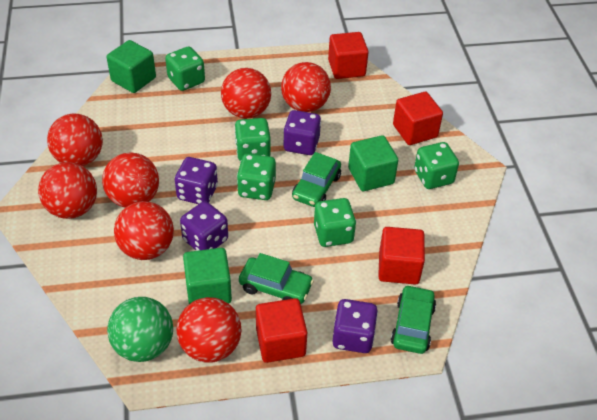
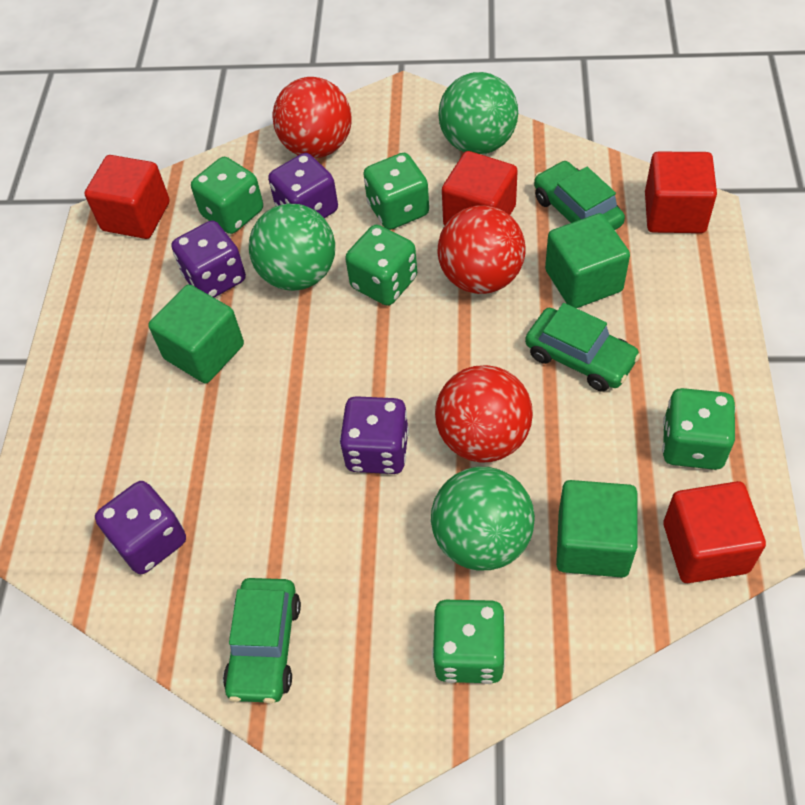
green ball: [107,297,173,362] = 1 -> [249,203,335,291] [431,467,535,570] [438,72,518,154] = 3
red ball: [38,162,97,219] [47,114,103,166] [102,153,159,208] [114,201,174,260] [176,297,242,362] [221,68,271,119] [281,62,331,112] = 7 -> [273,77,351,158] [435,365,533,463] [438,205,526,294] = 3

